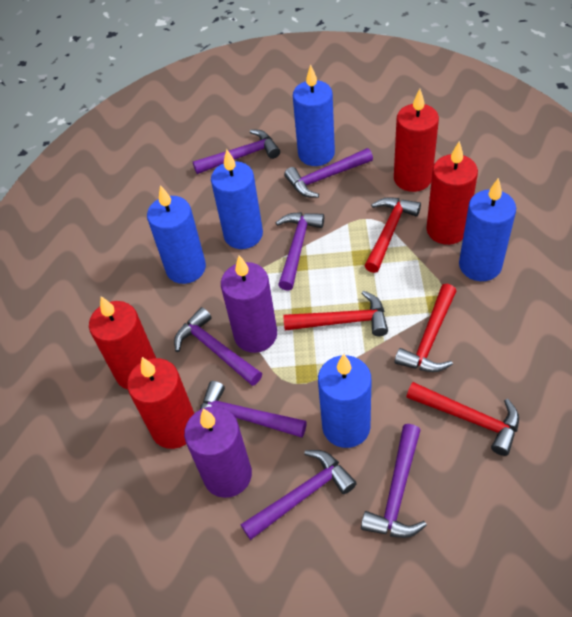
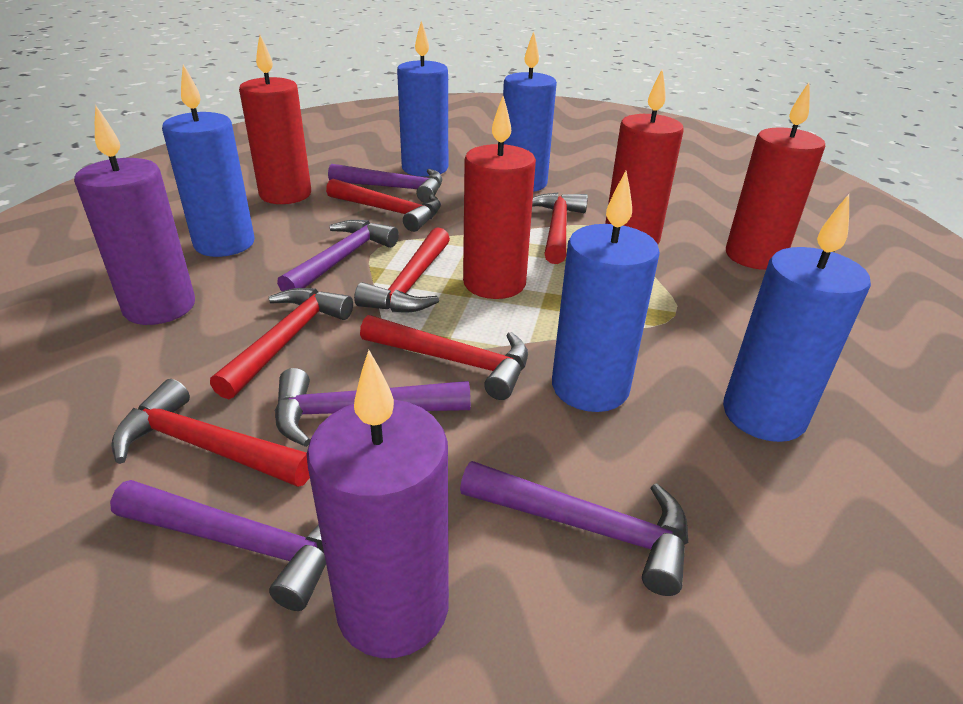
purple hammer: [174,307,262,386] [193,129,280,174] [200,381,307,438] [241,450,357,540] [275,212,324,291] [284,148,373,198] [361,424,427,538] = 7 -> [110,480,326,611] [275,368,471,447] [277,220,399,291] [328,164,442,202] [460,461,688,596] = 5
red hammer: [283,291,388,337] [364,197,421,273] [395,284,456,372] [406,382,519,456] = 4 -> [111,379,310,487] [210,288,353,399] [326,179,441,232] [354,227,450,312] [360,315,528,400] [532,193,588,264] = 6

